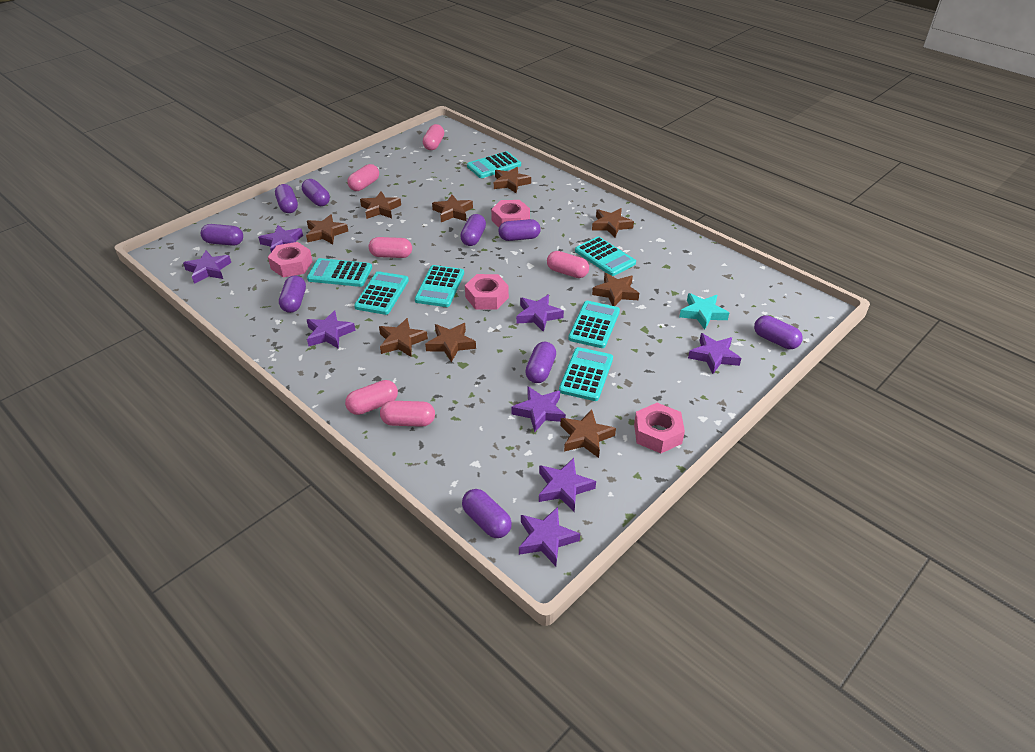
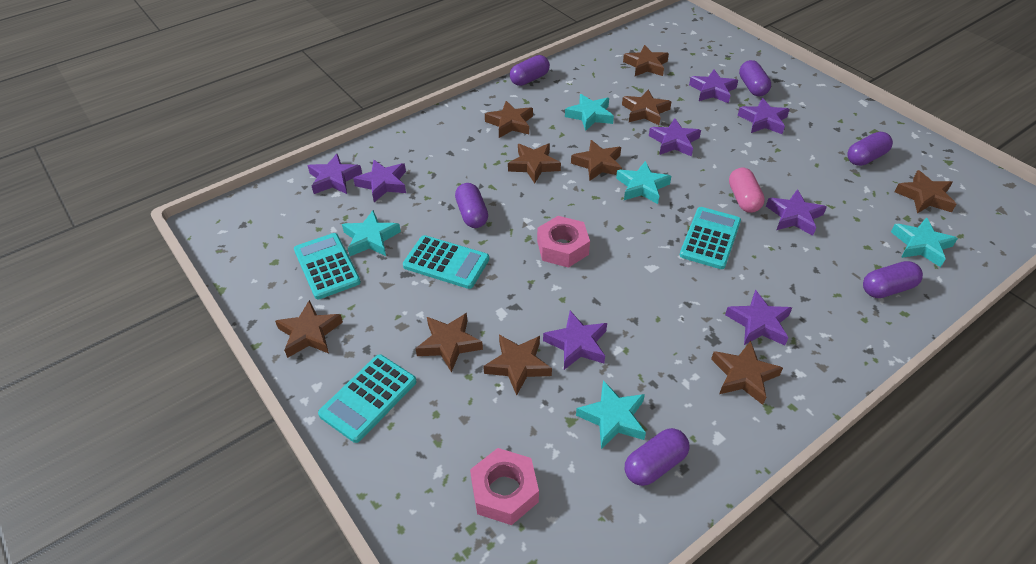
brown star: [306,214,348,244] [360,191,401,219] [379,318,428,357] [425,323,476,362] [432,195,473,222] [494,167,531,193] [560,409,616,458] [592,208,634,237] [592,273,639,306] = 9 -> [275,300,343,358] [415,313,483,373] [483,335,552,396] [485,101,533,138] [508,143,561,184] [571,140,622,181] [622,90,672,125] [623,45,669,76] [711,341,783,405] [894,170,956,214] = 10
pink capsule: [345,380,398,415] [347,164,379,191] [369,237,412,258] [380,401,435,427] [423,124,444,150] [547,251,589,278] = 6 -> [729,168,765,213] = 1
pink nut: [268,242,313,277] [465,274,509,310] [491,200,530,227] [634,403,685,453] = 4 -> [470,448,539,525] [537,216,590,268] = 2
purple capsule: [201,224,243,246] [275,184,298,213] [279,275,306,313] [302,179,330,206] [460,214,486,246] [462,489,512,538] [498,219,541,241] [525,342,556,383] [754,315,803,349] = 9 -> [455,183,488,228] [510,55,550,86] [625,428,689,486] [739,60,771,96] [847,132,893,166] [863,261,923,298] = 6
turquoise calculator: [307,258,372,287] [354,271,409,315] [415,265,464,307] [467,151,521,178] [559,347,613,401] [568,301,620,348] [575,237,636,276] = 7 -> [294,233,361,299] [318,354,417,443] [403,235,489,289] [679,207,741,269] = 4
turquoise star: [679,293,729,330] = 1 -> [342,210,401,256] [565,94,614,131] [576,380,646,449] [616,161,671,204] [891,217,958,267] = 5

